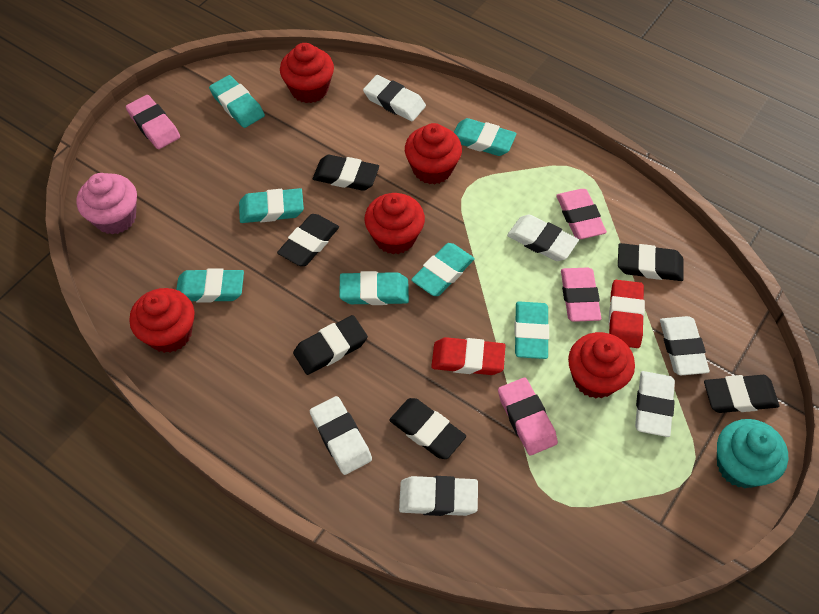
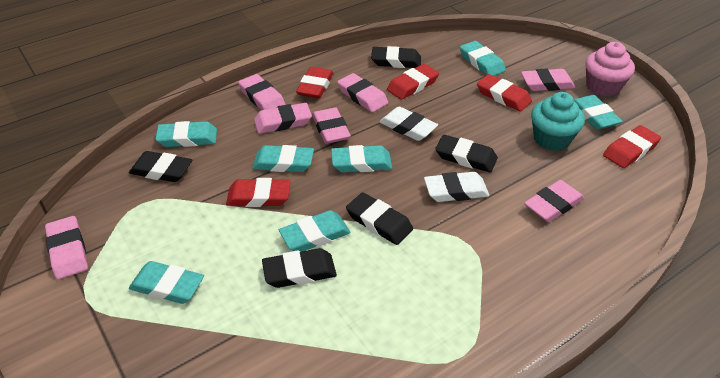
black eraser: [277,214,339,266] [293,315,368,375] [313,155,379,191] [389,398,466,459] [618,243,684,281] [704,375,779,413] = 6 -> [129,151,192,182] [262,248,337,288] [346,192,413,245] [371,46,421,68] [435,135,498,173] = 5
pink eraser: [126,95,180,149] [498,378,558,455] [556,189,607,239] [561,268,601,322] = 4 -> [45,216,88,279] [238,74,286,110] [254,103,312,134] [312,107,351,144] [337,73,388,112] [521,68,576,91] [524,180,584,222] = 7
red cupcake: [129,288,195,353] [280,43,334,103] [365,193,425,254] [405,123,462,185] [568,332,635,399] = 5 -> none = 0
red eraser: [431,337,506,375] [609,280,645,348] = 2 -> [226,178,291,207] [296,67,333,98] [387,64,439,100] [477,74,532,112] [603,125,661,168] = 5
white eraser: [310,396,372,475] [363,75,426,121] [399,476,478,516] [507,215,579,261] [635,371,675,437] [660,316,710,375] = 6 -> [379,107,438,141] [424,172,489,202] = 2

